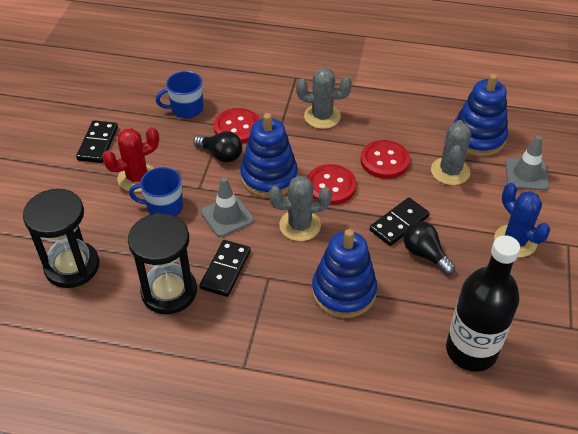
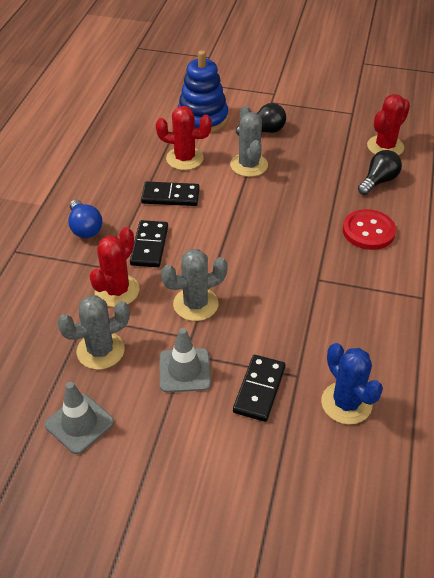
black bottle: [446,235,520,372] = 1 -> none = 0
black hourglass: [23,189,99,288] [128,213,197,314] = 2 -> none = 0
blue light bulb: none = 0 -> [68,200,103,238] = 1
blue mug: [129,167,183,216] [156,71,203,118] = 2 -> none = 0
blue stacking toy: [240,113,298,198] [312,229,377,318] [454,73,508,156] = 3 -> [178,50,228,133] = 1
red button: [214,108,260,144] [307,164,356,205] [361,140,410,179] = 3 -> [343,209,396,250] = 1
red cactus: [102,127,159,192] = 1 -> [90,227,140,307] [156,106,212,170] [367,94,410,156] = 3

